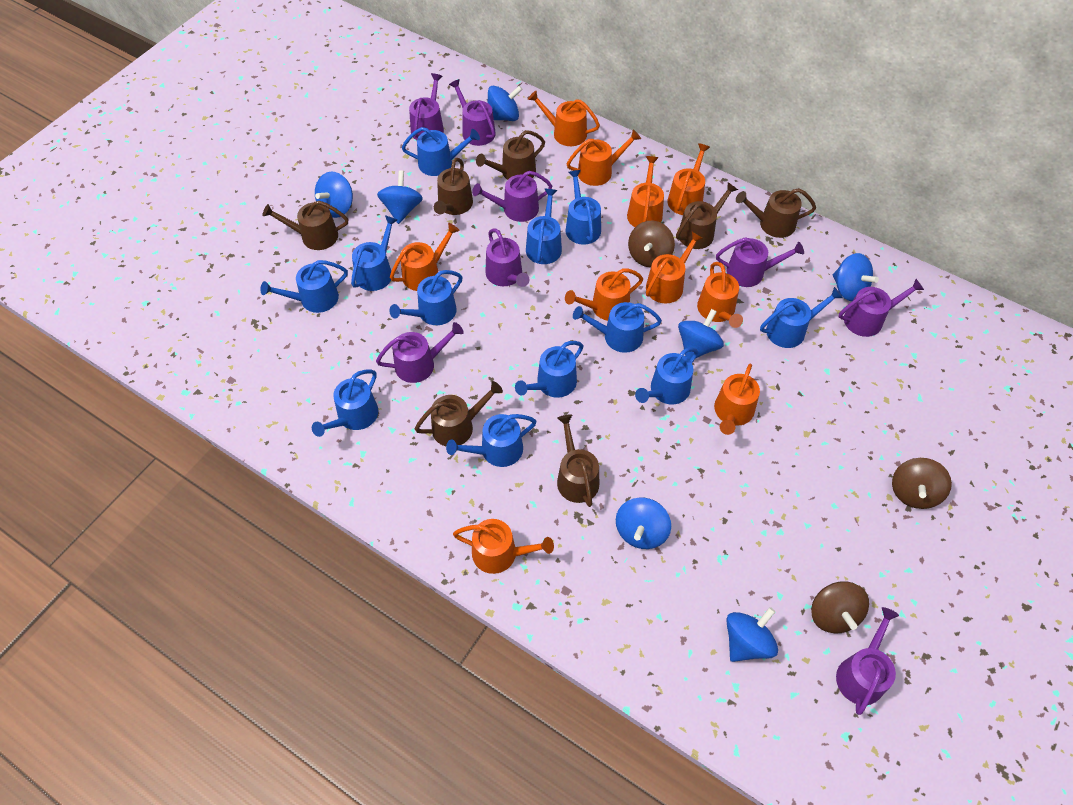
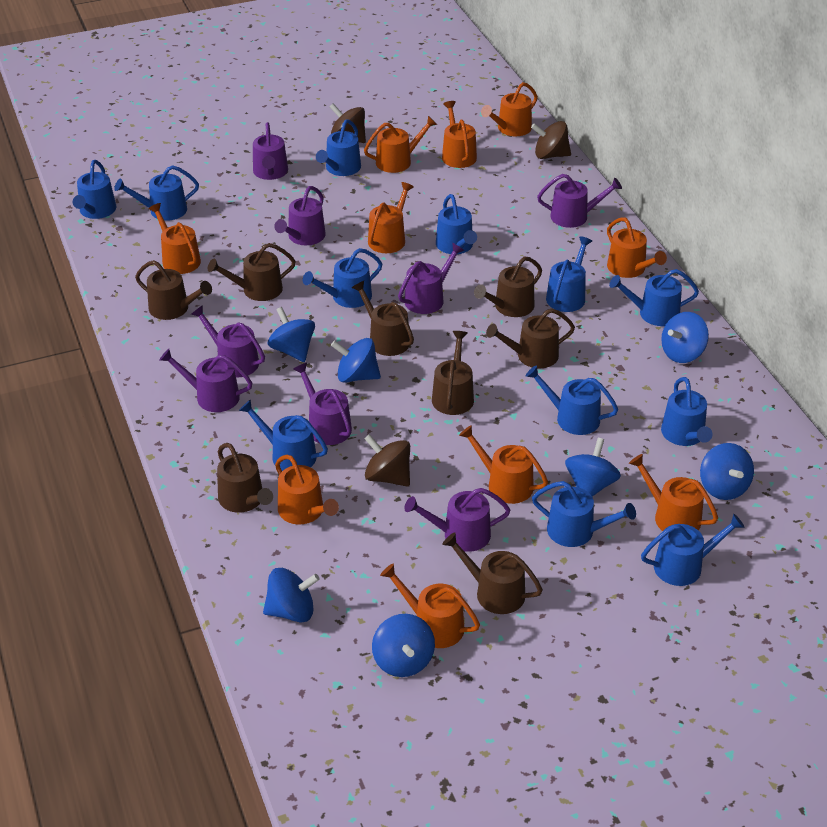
brown watering can: [263,201,348,250] [415,381,503,446] [434,158,473,215] [476,130,545,180] [557,414,599,507] [676,182,738,249] [736,188,816,238] = 7 -> [135,260,212,320] [208,243,296,301] [217,443,273,513] [352,281,414,356] [432,331,474,415] [442,532,543,614] [474,257,542,317] [486,308,575,368] = 8

